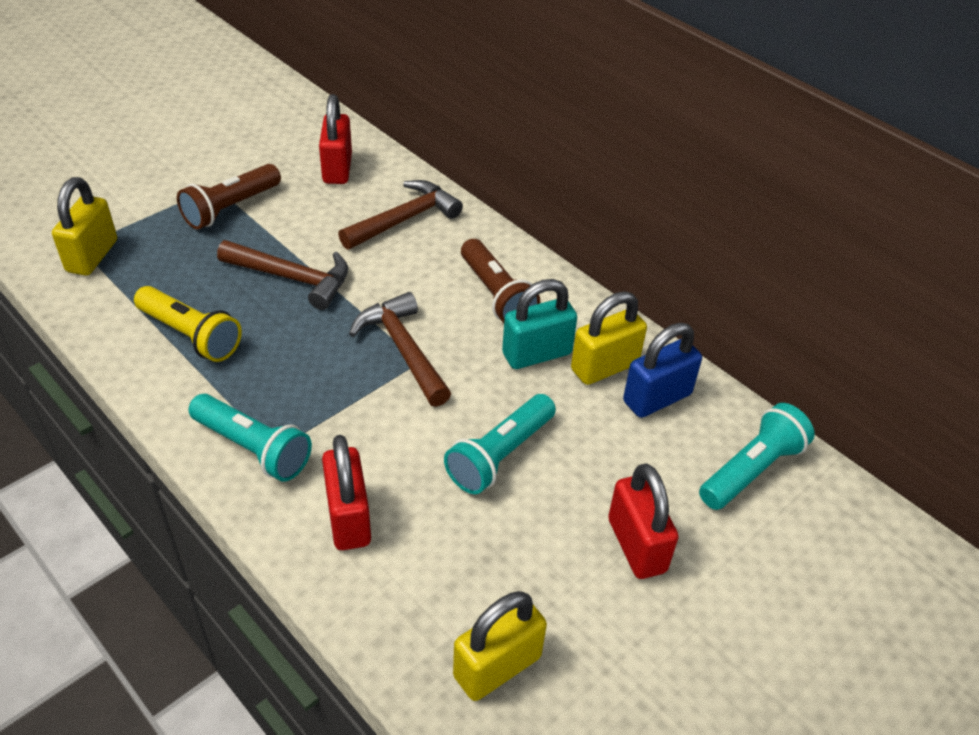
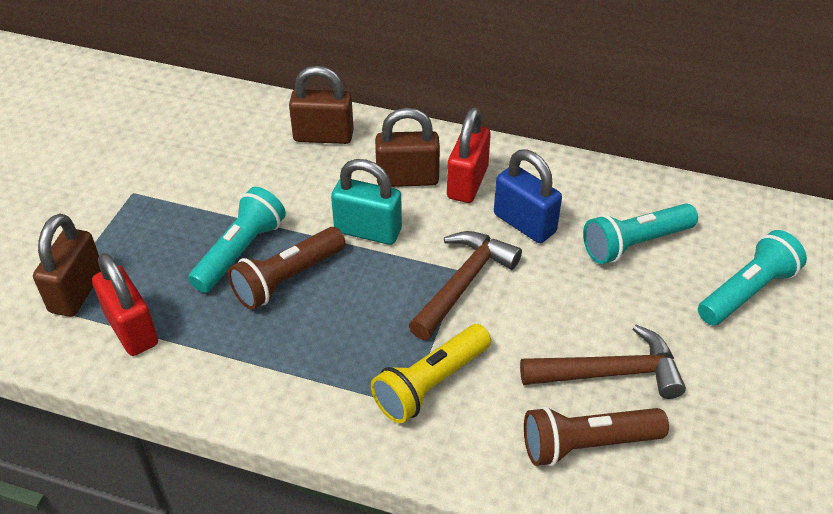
brown hammer: [217,240,348,310] [338,180,463,250] [349,292,451,407] = 3 -> [409,231,522,340] [520,325,686,399] = 2
brown padlock: none = 0 -> [33,214,101,317] [289,66,354,144] [375,108,440,187] = 3
red padlock: [319,94,352,184] [322,435,371,550] [608,463,679,579] = 3 -> [92,253,158,356] [447,108,491,203] = 2
yellow padlock: [52,177,117,275] [453,591,547,701] [571,291,647,385] = 3 -> none = 0

